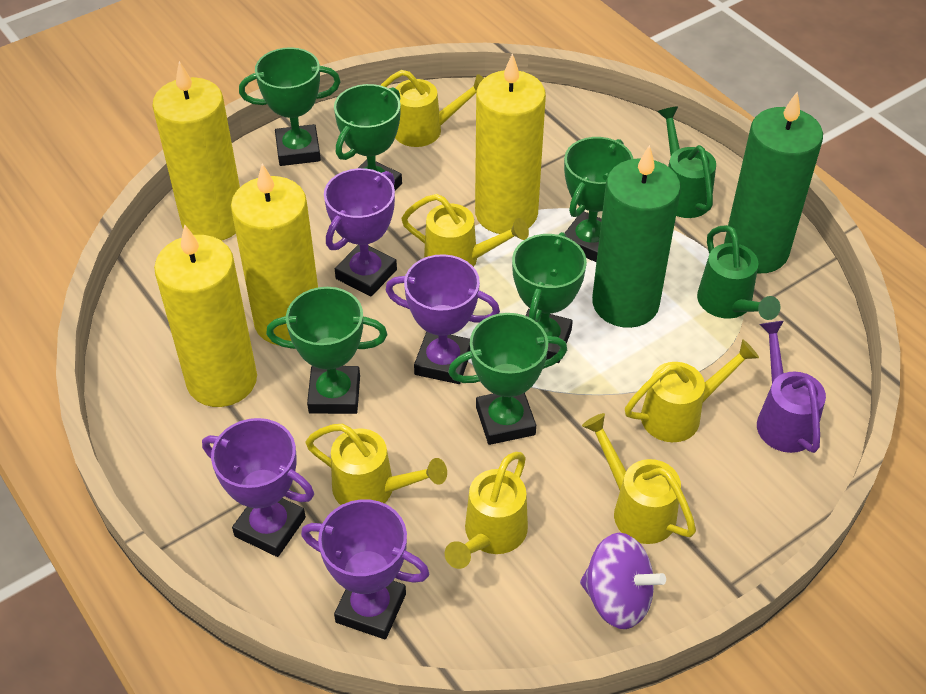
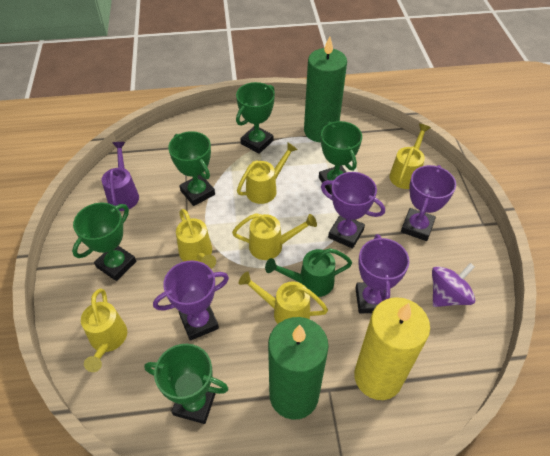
green trophy: [239,47,340,166] [266,287,387,414] [334,84,402,191] [448,313,567,445] [512,232,587,363] [564,137,633,262] = 6 -> [72,203,136,281] [144,344,228,424] [168,131,215,206] [236,82,275,154] [319,121,362,194] = 5
green watering can: [657,106,716,218] [697,225,780,320] = 2 -> [265,248,352,297] = 1
yellow candle: [152,61,240,241] [154,224,257,407] [231,163,318,345] [475,53,546,234] = 4 -> [354,297,430,400] = 1

